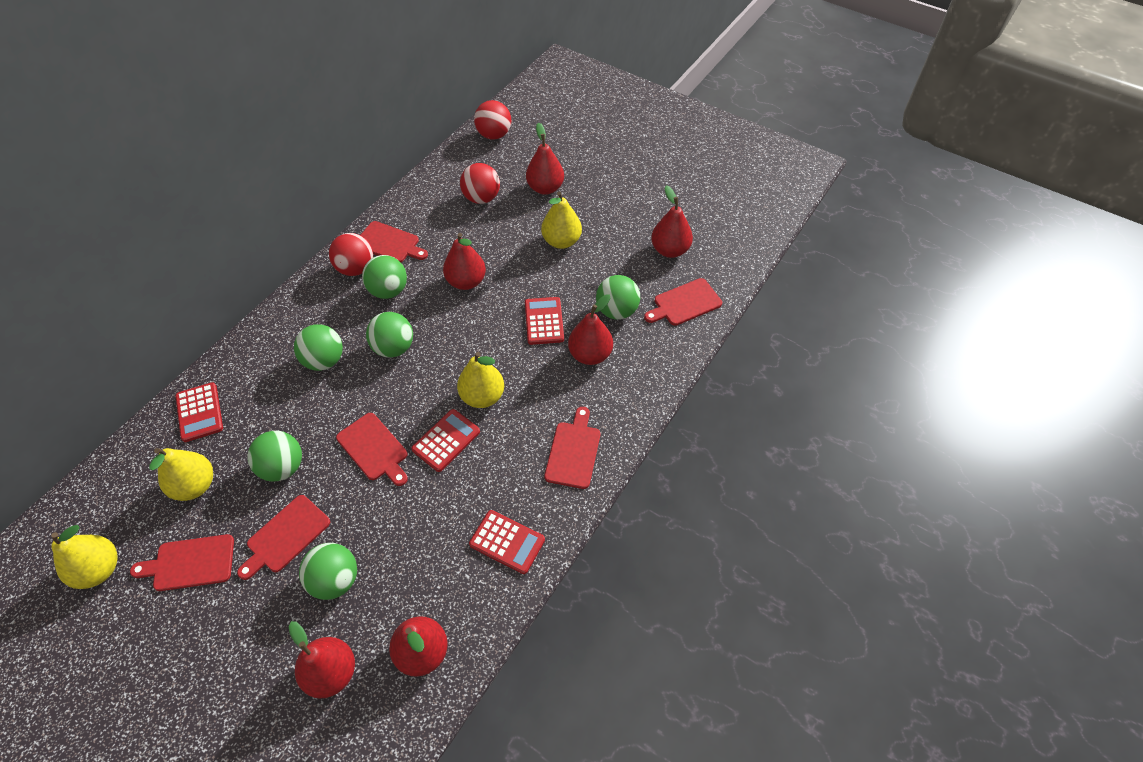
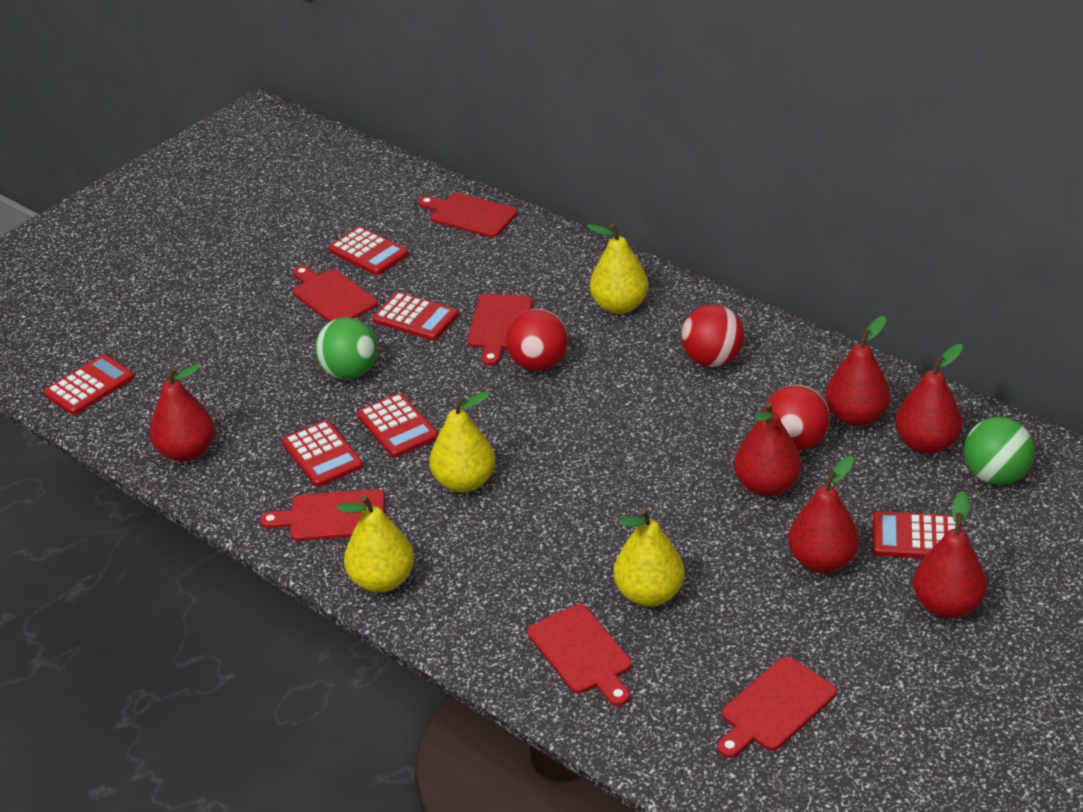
green ball: [247,431,302,482] [294,324,343,371] [299,543,357,600] [362,255,407,299] [366,312,413,358] [596,275,640,319] = 6 -> [315,317,378,379] [964,417,1035,485] = 2
red calculator: [176,382,223,442] [411,409,480,472] [469,510,545,574] [525,297,564,345] = 4 -> [44,355,134,415] [282,420,363,487] [329,227,409,275] [357,393,438,458] [373,292,459,341] [873,511,962,558] = 6

